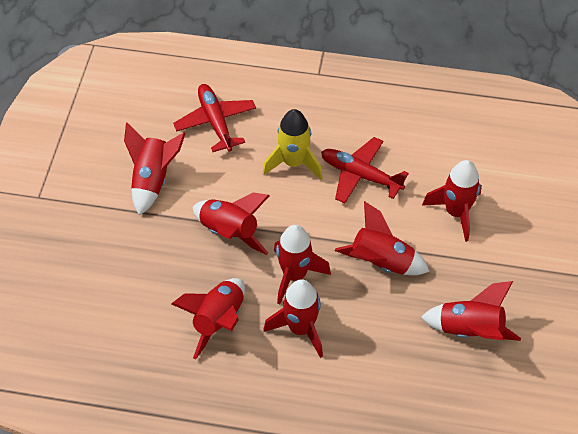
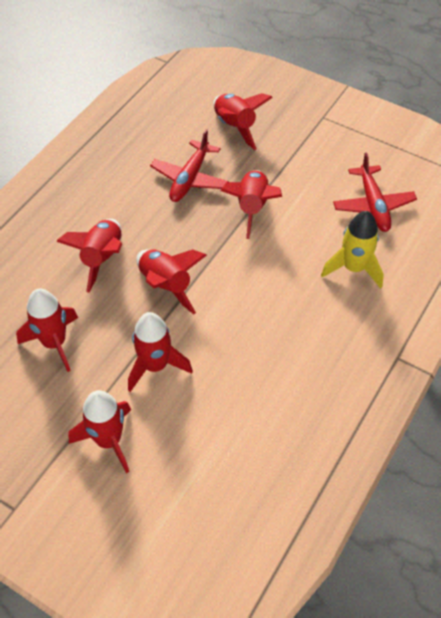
red rocket: [124,122,186,215] [171,278,245,359] [193,193,270,255] [263,279,323,358] [274,225,331,304] [335,201,430,275] [421,281,521,341] [422,160,482,242] = 8 -> [16,288,78,372] [56,219,122,293] [68,390,131,473] [128,312,193,392] [136,249,207,314] [213,93,273,150] [221,170,282,239] = 7

